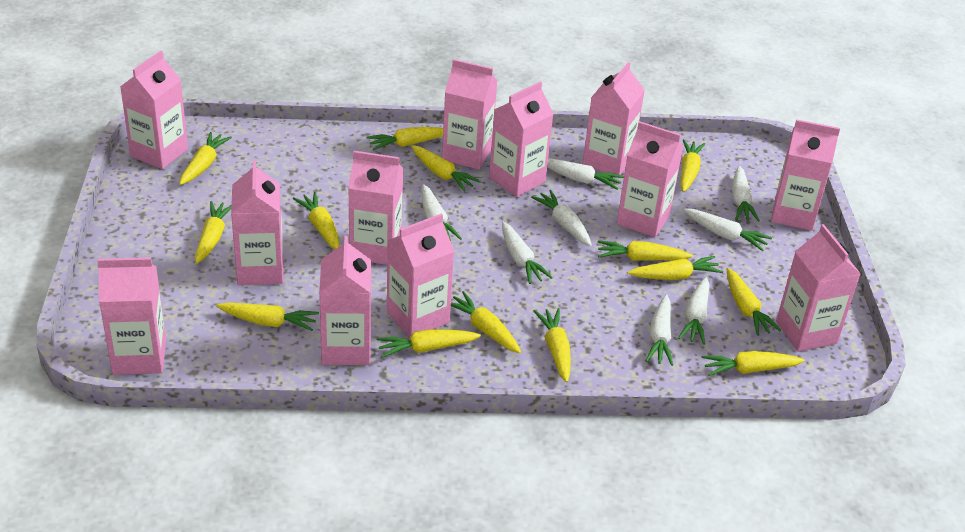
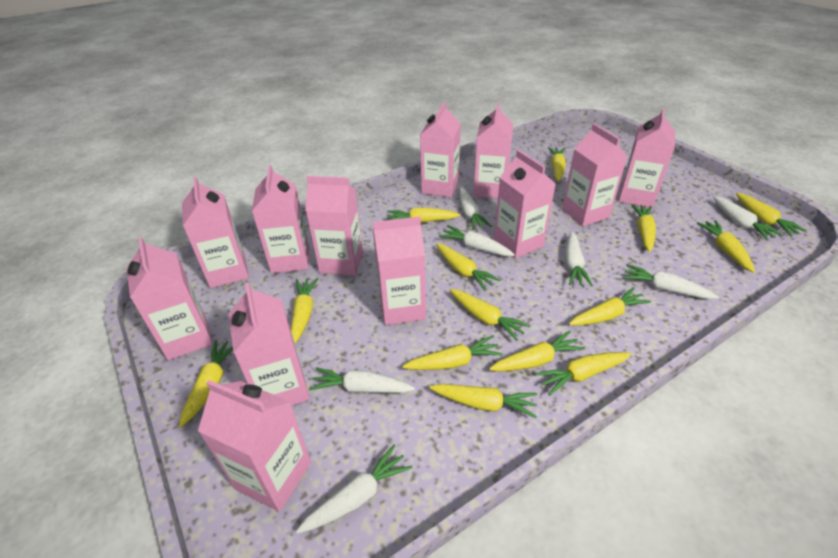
white carrot: [421,184,462,241] [502,222,553,284] [531,190,592,247] [547,158,624,190] [646,295,673,366] [678,277,709,345] [684,209,772,251] [732,166,760,222] = 8 -> [296,445,413,534] [309,367,415,393] [439,225,515,256] [459,188,492,230] [565,232,593,286] [623,264,719,299] [713,196,783,241] = 7

